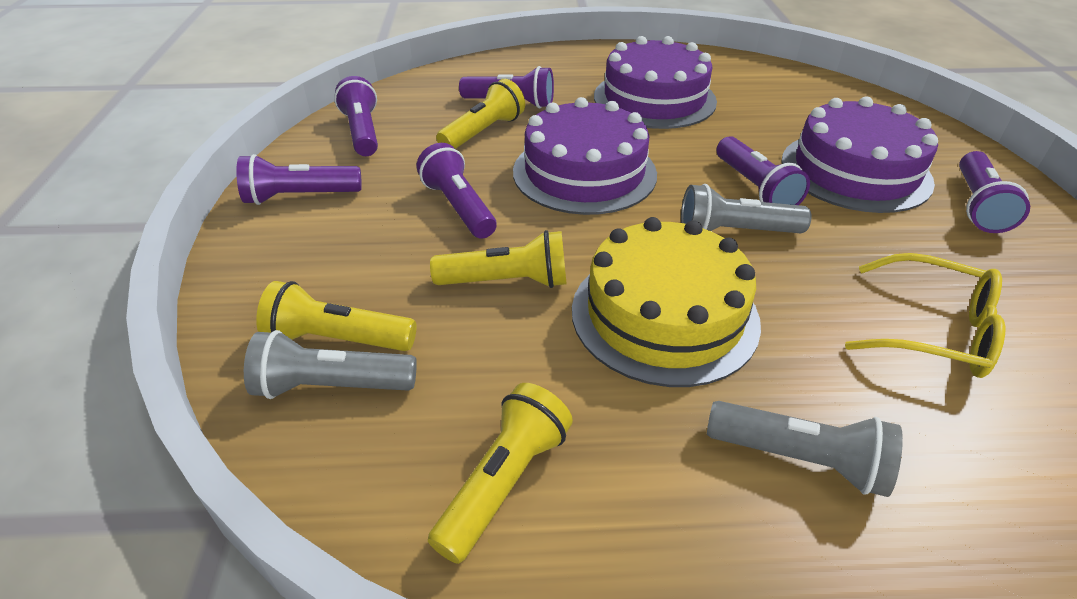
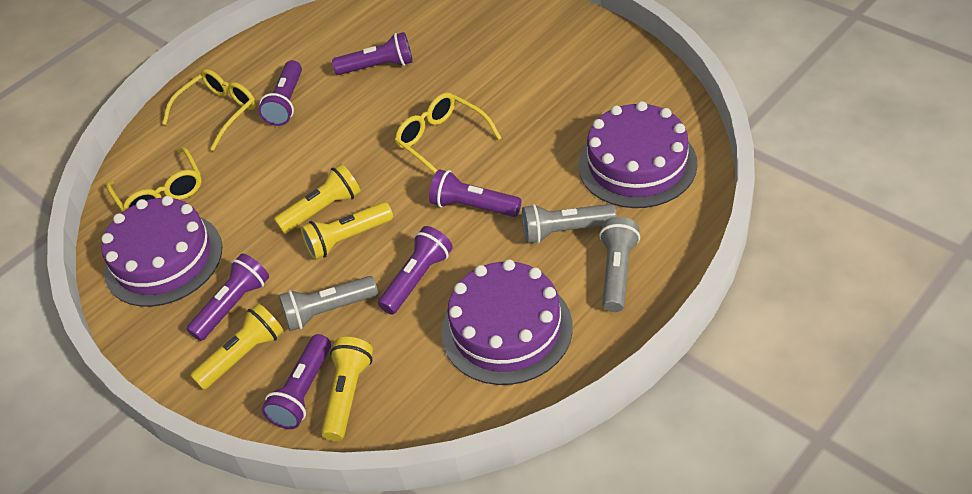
yellow cake: [572,217,761,387] = 1 -> none = 0
yellow glasses: [845,253,1006,378] = 1 -> [106,147,202,212] [162,69,256,151] [395,93,501,173] = 3

